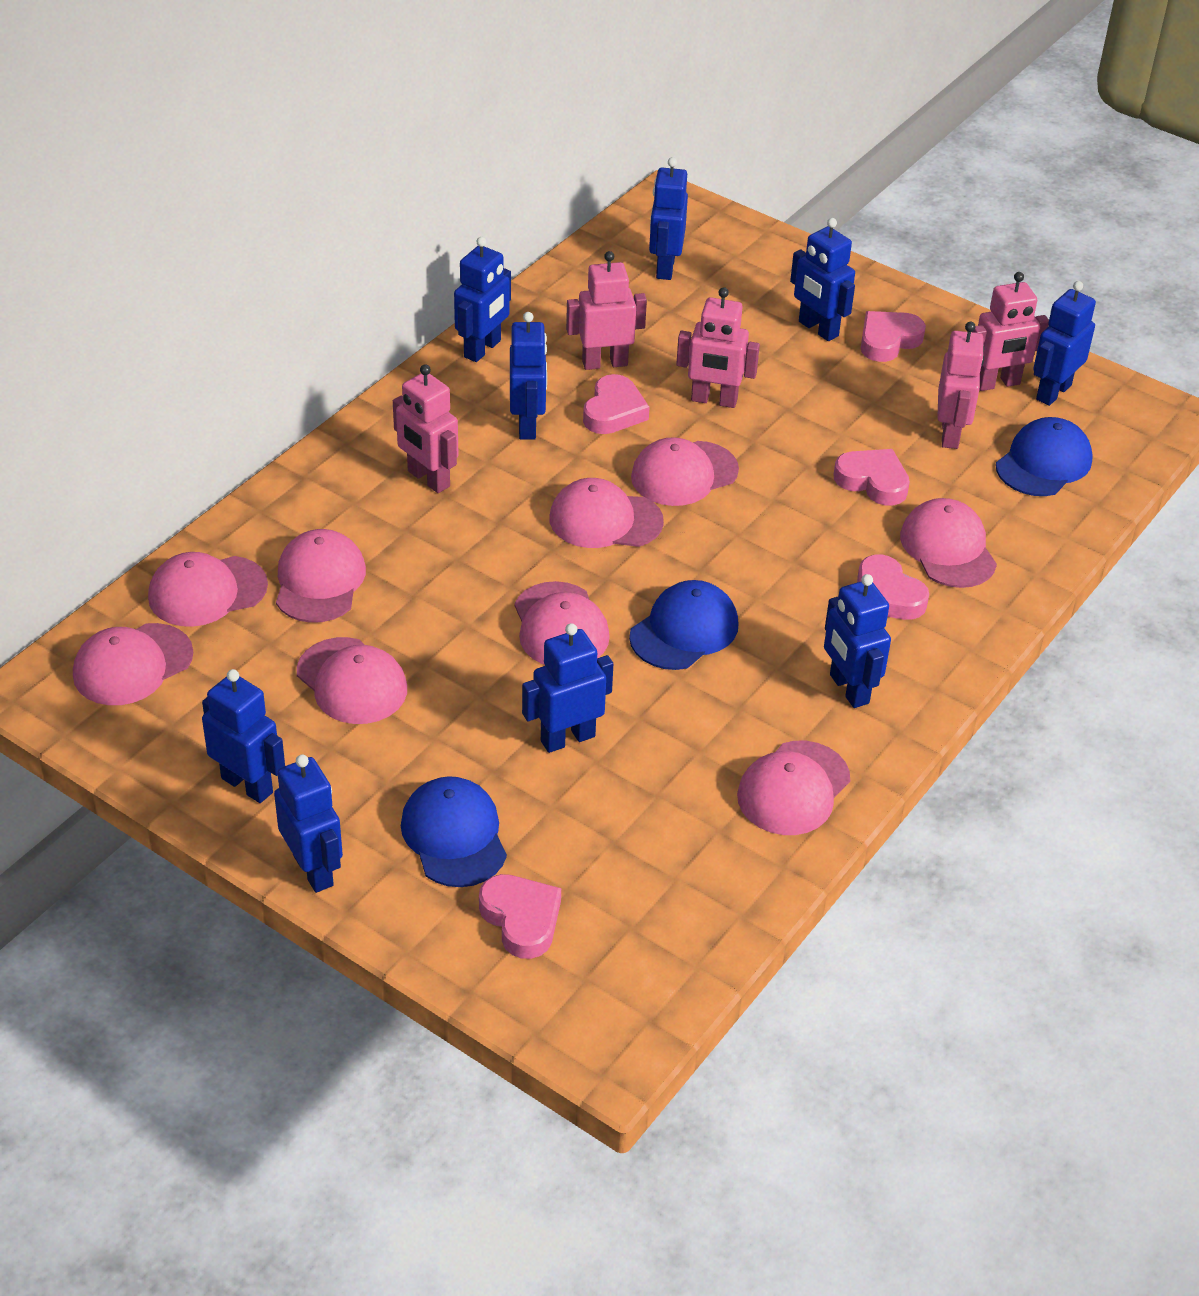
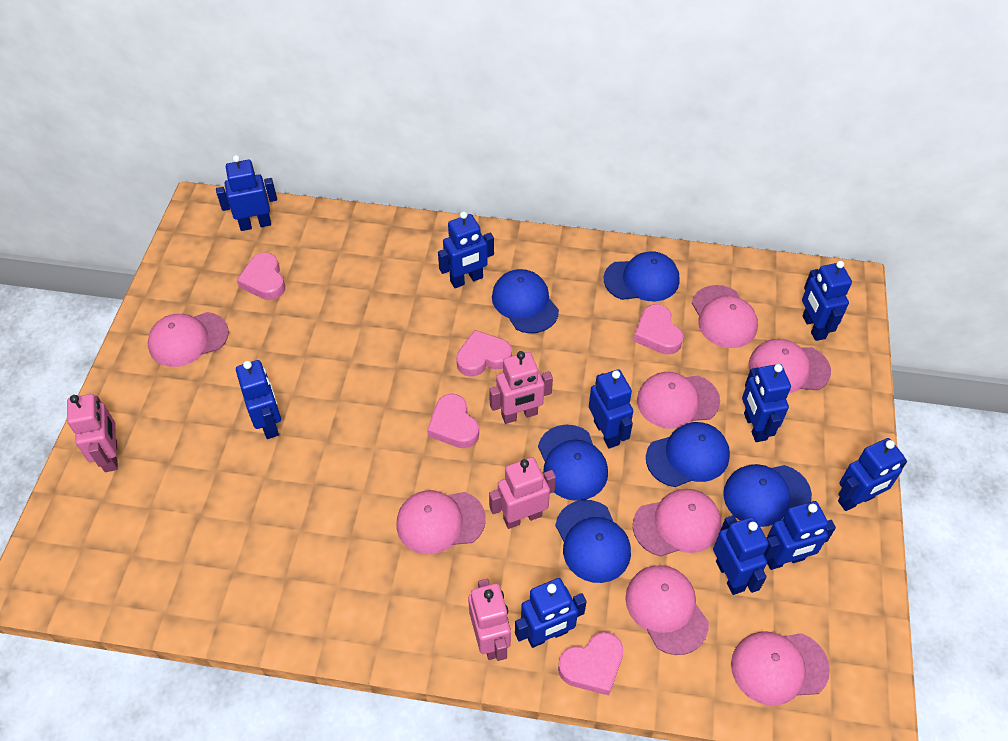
blue cap: [401,776,507,887] [629,580,738,670] [996,417,1093,496] = 3 -> [492,269,559,333] [538,425,608,501] [555,500,631,583] [604,251,680,301] [646,422,730,487] [723,464,812,527] = 6
blue robot: [202,669,285,803] [274,755,343,893] [454,237,511,362] [510,312,547,440] [522,623,613,753] [649,157,688,280] [790,218,855,341] [824,574,891,708] [1033,281,1096,406] = 9 -> [216,155,277,231] [236,360,281,439] [438,211,494,288] [515,578,587,648] [589,369,633,449] [713,515,768,595] [742,364,791,442] [764,501,836,570] [802,261,852,341] [838,438,907,511] = 10
pink cap: [73,623,193,705] [148,552,268,627] [276,529,366,623] [297,637,407,724] [514,581,610,665] [549,478,664,548] [631,437,739,506] [737,741,850,835] [900,498,997,588] = 9 -> [148,312,229,367] [396,490,486,554] [625,565,709,655] [633,489,721,557] [637,372,720,428] [692,285,758,348] [731,632,830,705] [748,339,831,393] = 8
pink robot: [393,364,458,493] [566,251,647,370] [676,287,760,408] [937,322,985,449] [973,272,1049,391] = 5 -> [67,394,118,472] [468,579,511,661] [489,351,553,424] [489,457,556,529] = 4

